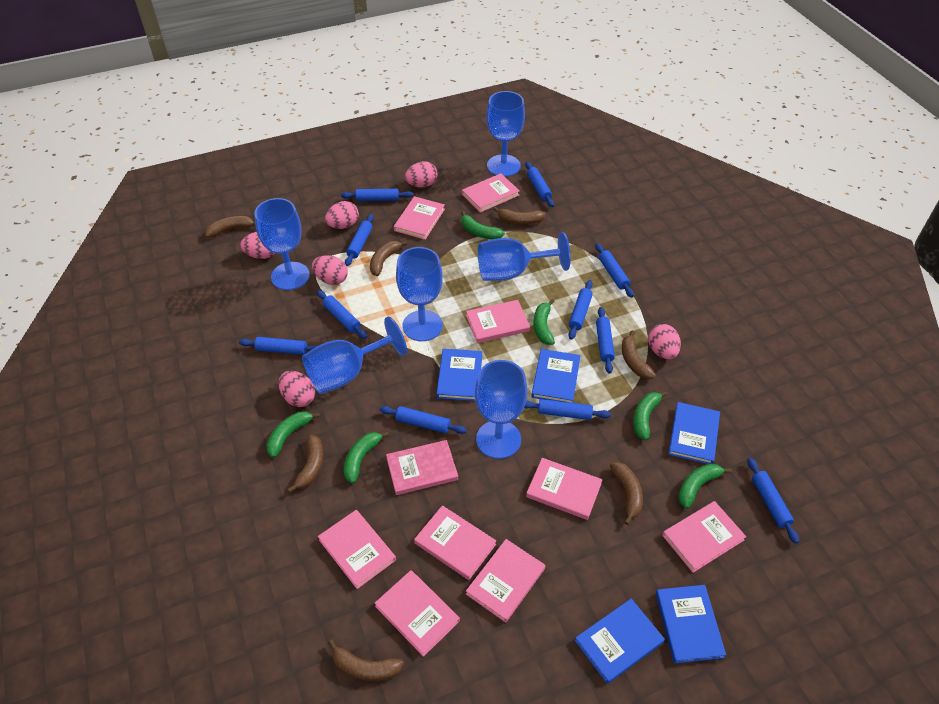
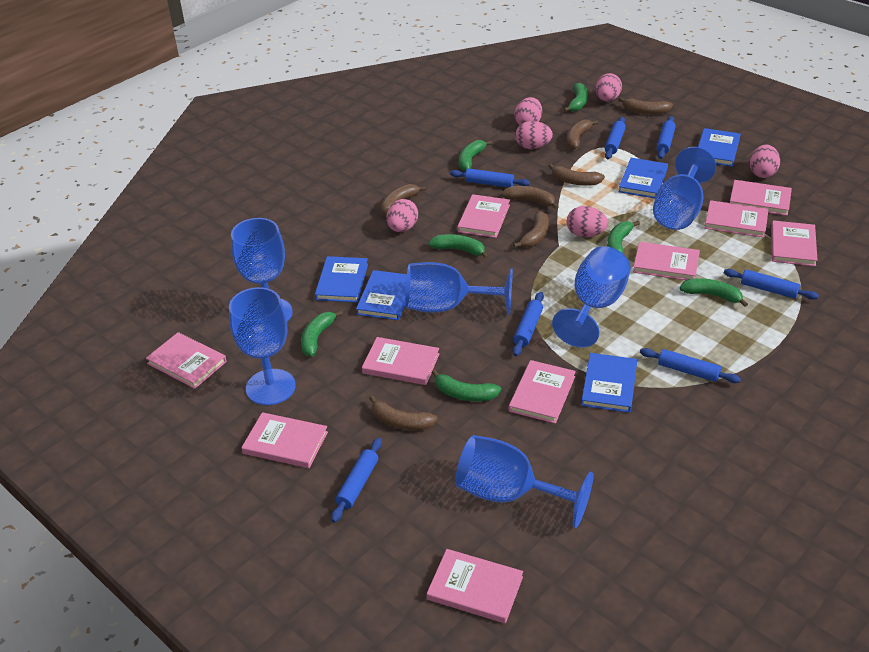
blue rolling pin: [239,337,318,355] [317,290,367,339] [341,189,413,201] [345,214,374,266] [380,406,467,434] [524,399,611,420] [525,162,554,207] [568,280,593,340] [596,243,634,298] [596,307,615,374] [747,457,799,544] = 11 -> [331,438,382,523] [450,168,530,188] [513,292,544,356] [605,117,626,159] [640,348,741,383] [656,116,676,159] [724,269,819,300] = 7
green banana: [266,411,320,458] [344,431,389,484] [461,211,505,239] [534,299,555,345] [633,391,668,440] [678,463,732,509] = 6 -> [301,310,343,357] [429,234,489,259] [431,370,501,401] [459,140,492,172] [564,83,588,112] [607,221,640,254] [680,279,748,307] = 7

